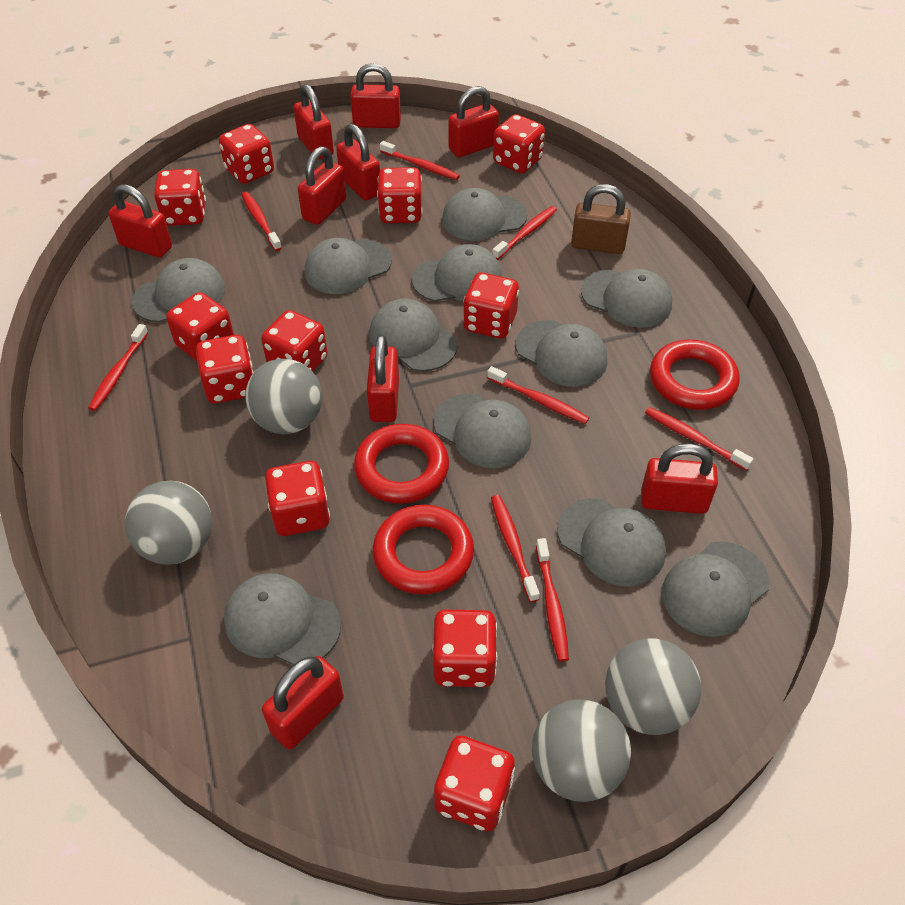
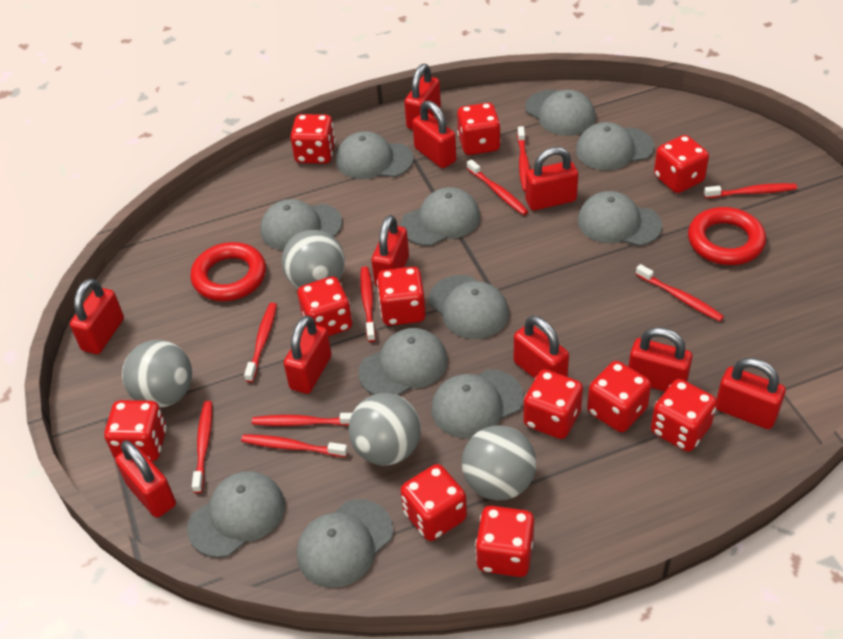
brown padlock: [571,184,631,254] = 1 -> none = 0
red padlock: [108,184,172,258] [262,656,344,749] [294,84,334,160] [298,146,346,225] [336,124,380,201] [350,63,401,128] [367,335,399,422] [448,86,499,157] [641,443,718,514] = 9 -> [70,278,124,354] [115,440,176,518] [283,315,332,394] [372,215,409,287] [404,64,441,130] [412,101,456,168] [514,316,569,379] [525,147,578,211] [628,327,692,391] [716,358,786,429] = 10
red ring: [354,424,449,504] [373,505,474,595] [650,340,740,410] = 3 -> [190,242,266,301] [688,207,766,265] = 2
red toothbrush: [88,324,148,411] [241,191,282,251] [380,141,460,180] [487,366,589,424] [491,495,540,602] [492,206,557,260] [536,538,569,662] [645,407,753,471] = 8 -> [192,401,212,493] [241,434,348,457] [244,303,277,383] [252,413,352,426] [360,266,376,342] [467,159,529,215] [517,126,530,191] [636,264,724,322] [704,183,797,198] = 9

